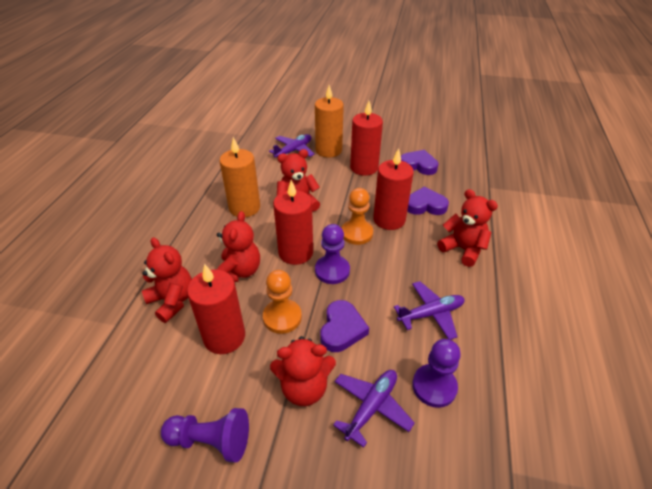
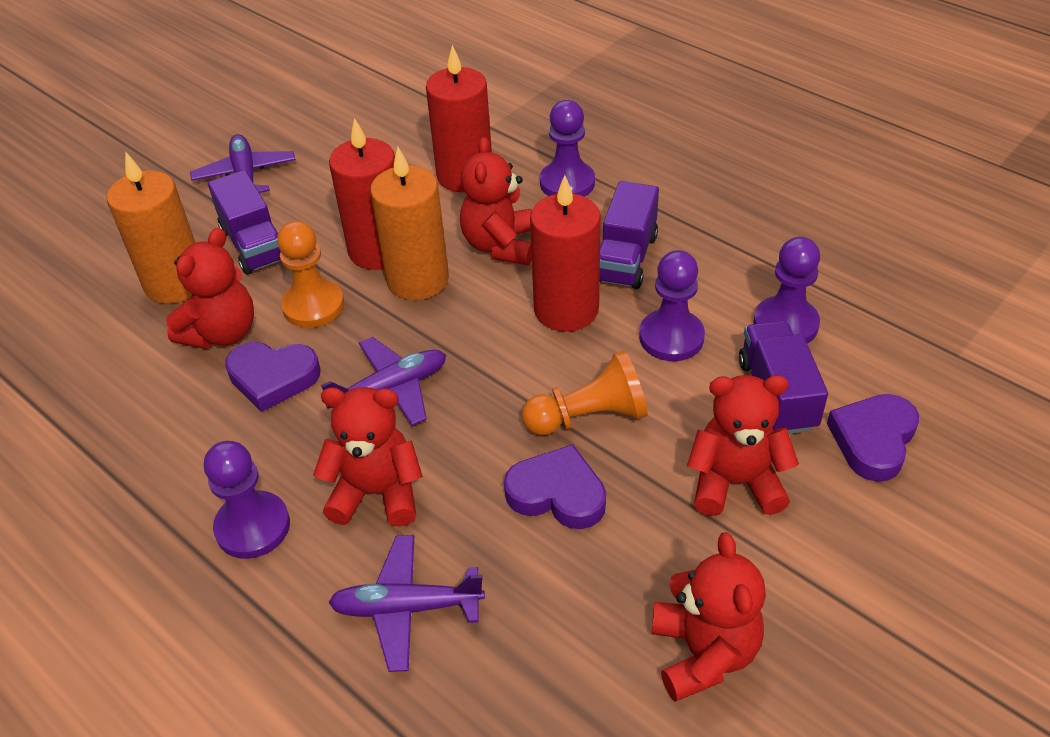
purple pawn: [161,408,249,463] [315,224,350,284] [412,339,461,408] = 3 -> [204,441,290,559] [540,100,595,197] [639,250,705,361] [753,237,820,344] = 4
purple truck: none = 0 -> [208,170,281,275] [599,181,659,289] [739,321,828,434] = 3
red candle: [187,264,245,354] [273,180,313,265] [350,101,383,176] [373,148,414,230] = 4 -> [329,118,395,270] [426,45,492,192] [530,175,601,332] = 3

